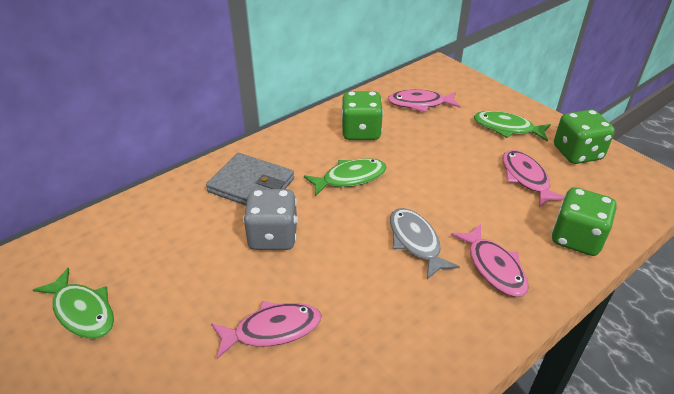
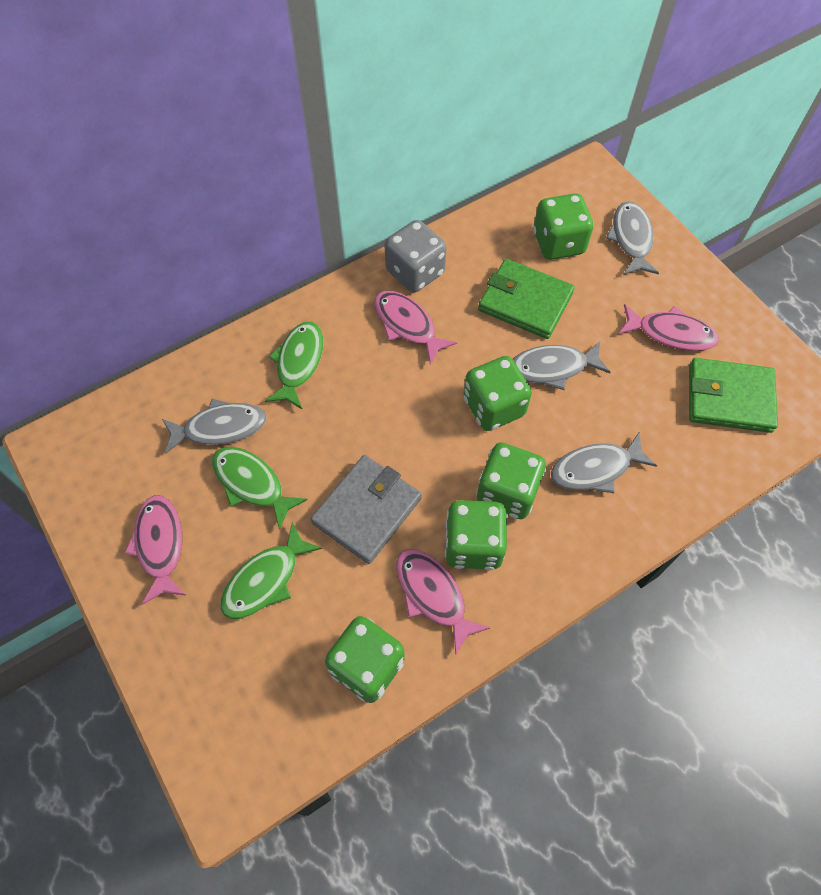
green dice: [341,91,383,140] [551,187,617,256] [554,109,615,164] = 3 -> [325,616,405,703] [445,500,508,570] [464,356,532,431] [476,443,546,519] [533,193,594,260] = 5
green wallet: none = 0 -> [478,258,575,339] [689,358,778,433] = 2
grey fish: [390,208,460,279] = 1 -> [162,399,267,454] [513,342,610,390] [551,433,657,493] [606,201,659,275] = 4

